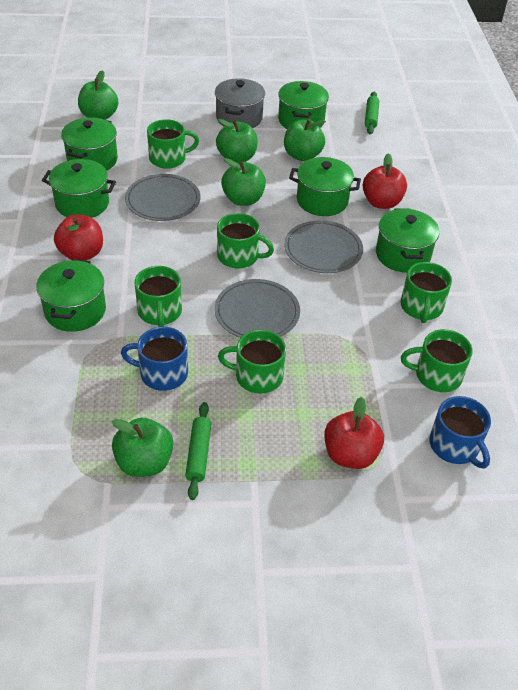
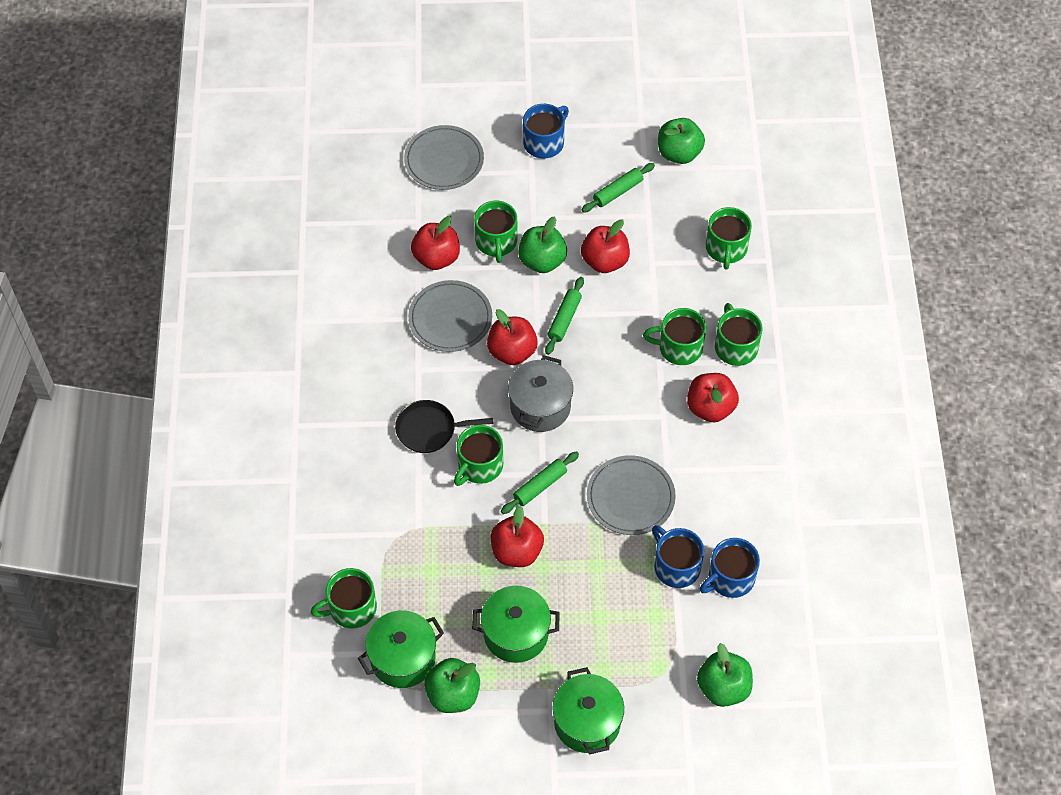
black pan: none = 0 -> [395,400,493,453] = 1
blue mug: [121,327,188,391] [429,396,491,469] = 2 -> [523,104,569,159] [652,525,704,588] [700,538,760,598] = 3
green apple: [78,70,118,120] [112,418,173,477] [216,119,258,163] [221,158,266,206] [284,119,326,161] = 5 -> [424,658,480,713] [518,216,567,273] [658,118,705,164] [697,643,753,707] = 4
green pot: [36,259,106,332] [42,159,116,218] [61,117,118,171] [278,81,329,129] [289,157,361,216] [376,208,440,273] = 6 -> [358,610,444,688] [472,586,560,663] [552,667,624,754] = 3
green rolling pin: [185,402,211,500] [365,92,379,134] = 2 -> [501,451,579,514] [545,277,584,355] [581,163,655,213] = 3
red apple: [54,214,103,260] [324,397,384,469] [363,153,407,209] = 3 -> [411,216,460,270] [487,309,538,365] [491,505,544,567] [581,219,630,273] [687,373,739,423] = 5

